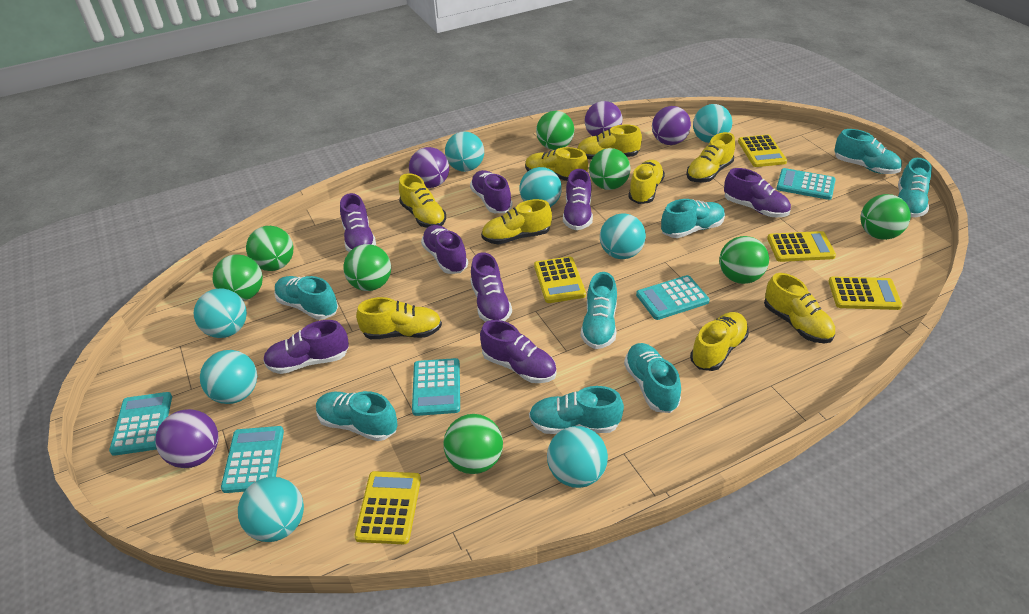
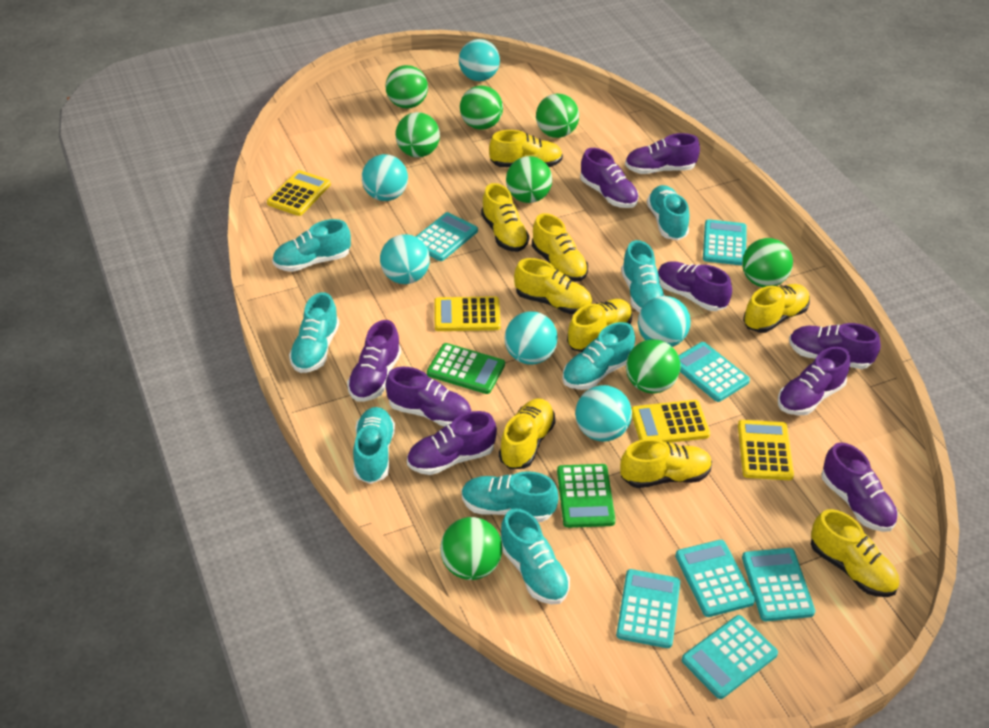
green calculator: none = 0 -> [427,343,505,394] [557,464,616,528] = 2
purple ball: [155,409,218,468] [409,147,449,188] [585,101,623,136] [652,106,691,145] = 4 -> none = 0
purple shoe: [263,320,349,374] [340,193,376,252] [421,225,468,274] [470,170,512,213] [470,252,512,322] [480,320,557,383] [563,169,593,230] [724,168,791,218] = 8 -> [347,320,401,401] [385,367,472,427] [407,411,497,475] [580,148,639,208] [625,133,700,174] [658,261,732,311] [778,347,850,415] [789,323,881,369] [822,442,898,532] = 9
turquoise ball: [194,289,247,338] [200,350,257,404] [238,477,304,542] [445,131,484,172] [519,167,562,207] [547,426,608,488] [600,213,646,259] [693,104,732,143] = 8 -> [362,154,408,201] [380,234,430,284] [459,39,500,81] [505,312,558,365] [575,385,632,442] [638,296,691,347] = 6
turquoise calculator: [109,392,172,456] [221,426,284,493] [412,358,460,416] [636,275,710,320] [776,168,836,200] = 5 -> [416,212,478,261] [616,569,680,648] [675,540,755,617] [678,342,750,402] [682,615,778,699] [703,219,747,266] [742,548,815,621] = 7
yellow calculator: [354,471,421,544] [534,256,586,303] [738,135,787,167] [767,231,836,262] [828,277,902,310] = 5 -> [267,170,331,216] [434,296,501,331] [631,400,710,443] [738,420,794,480] = 4

